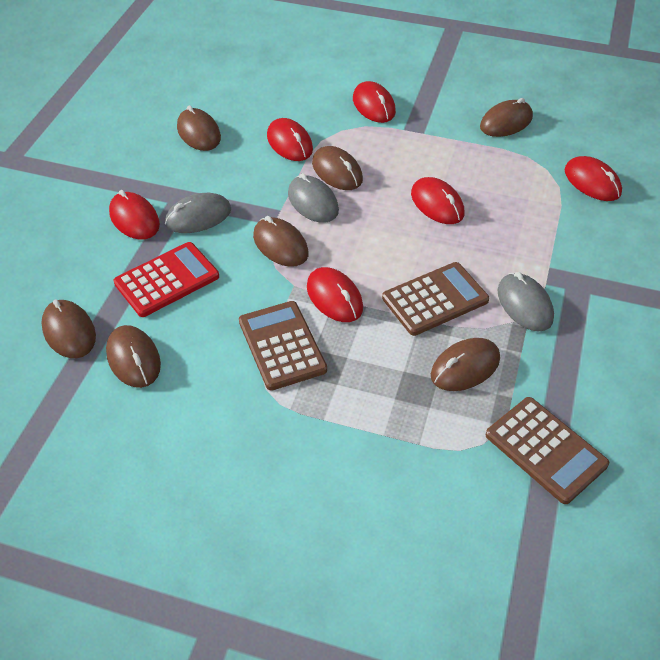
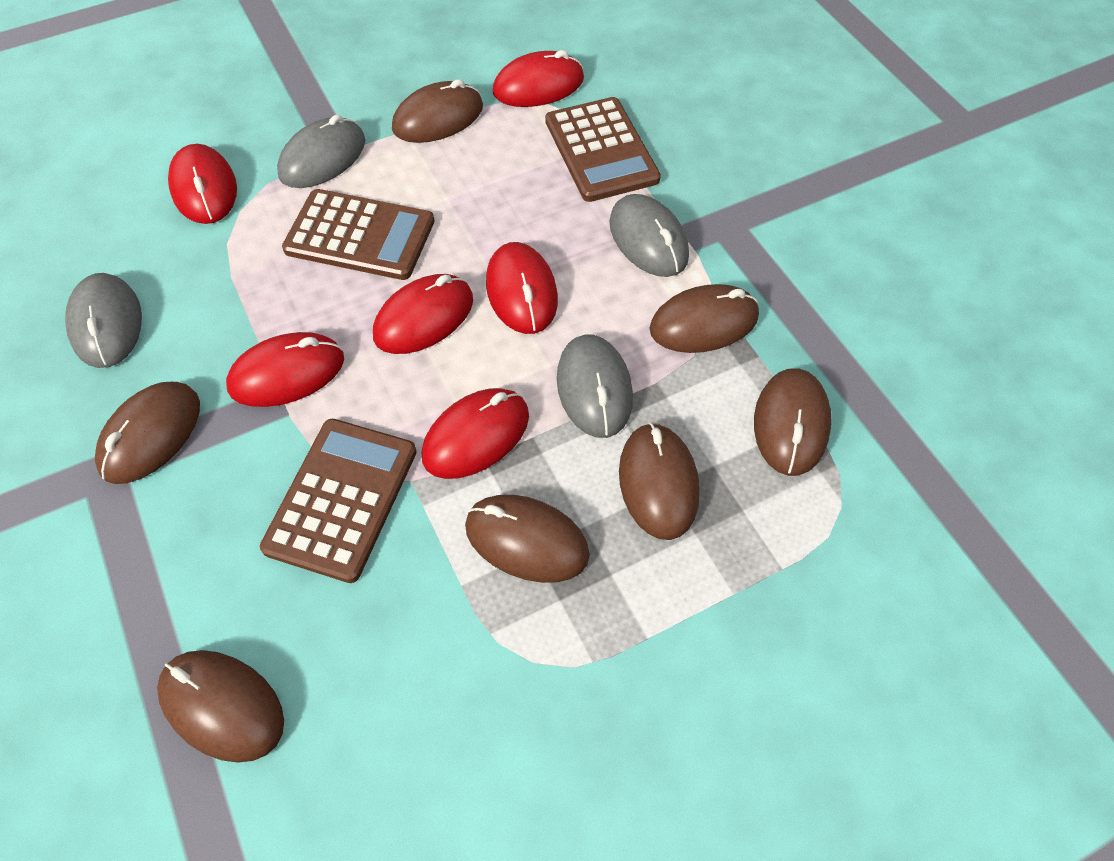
grey mouse: [165,193,231,233] [288,173,339,223] [498,272,554,331] = 3 -> [65,273,142,368] [277,115,365,188] [557,334,633,438] [609,194,689,277] = 4
red calculator: [113,242,219,317] = 1 -> none = 0

